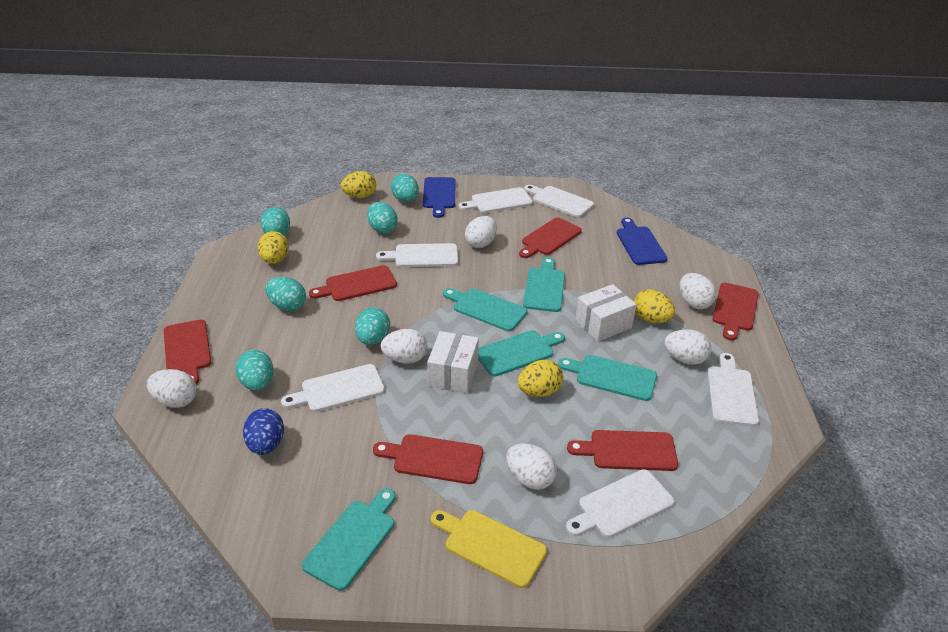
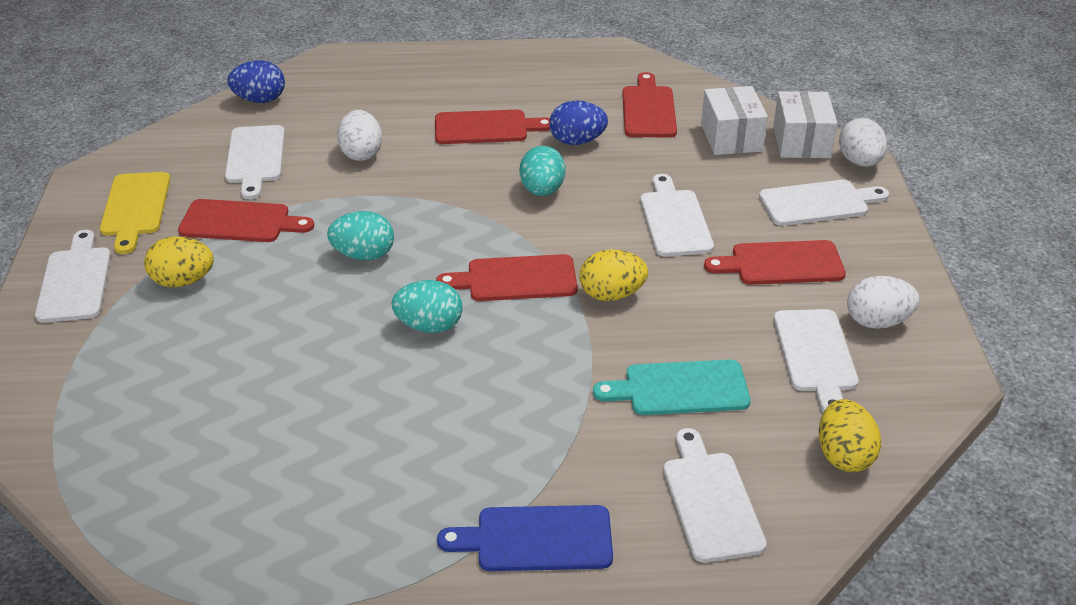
blue cutting board: [423,177,456,218] [617,218,668,265] = 2 -> [437,505,613,571] = 1
blue egg: [243,408,284,455] = 1 -> [227,60,285,103] [549,100,608,145] = 2
red cutting board: [164,320,211,384] [309,265,397,301] [373,434,483,484] [519,218,582,258] [567,430,678,471] [713,283,759,340] = 6 -> [178,199,314,242] [435,110,550,144] [436,254,578,301] [622,72,677,138] [704,240,846,285] = 5
turquoise cutting board: [302,488,396,591] [443,288,528,331] [478,330,565,376] [523,257,565,312] [558,355,657,401] = 5 -> [593,359,751,415] = 1
turquoise egg: [235,350,274,391] [260,207,290,235] [265,277,306,311] [355,307,390,345] [367,202,398,234] [391,174,419,202] = 6 -> [327,211,394,261] [391,280,463,333] [520,146,565,196] = 3
white egg: [147,369,197,408] [381,329,428,364] [465,216,497,248] [506,444,557,490] [664,329,712,365] [680,273,716,309] = 6 -> [337,110,382,161] [839,118,887,167] [847,276,920,329] = 3
yellow egg: [258,231,289,264] [341,171,376,198] [518,360,563,397] [634,289,675,323] = 4 -> [144,236,214,287] [580,249,648,301] [819,399,881,472] = 3

